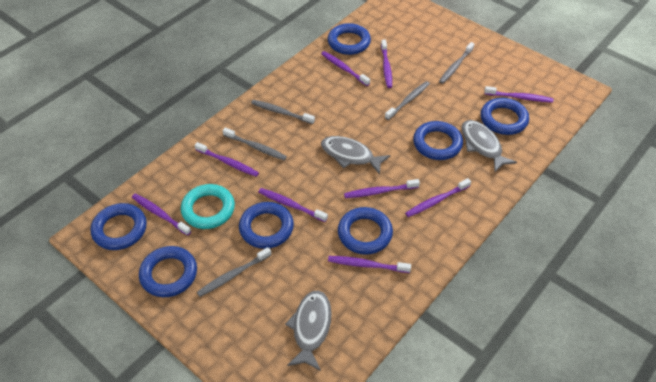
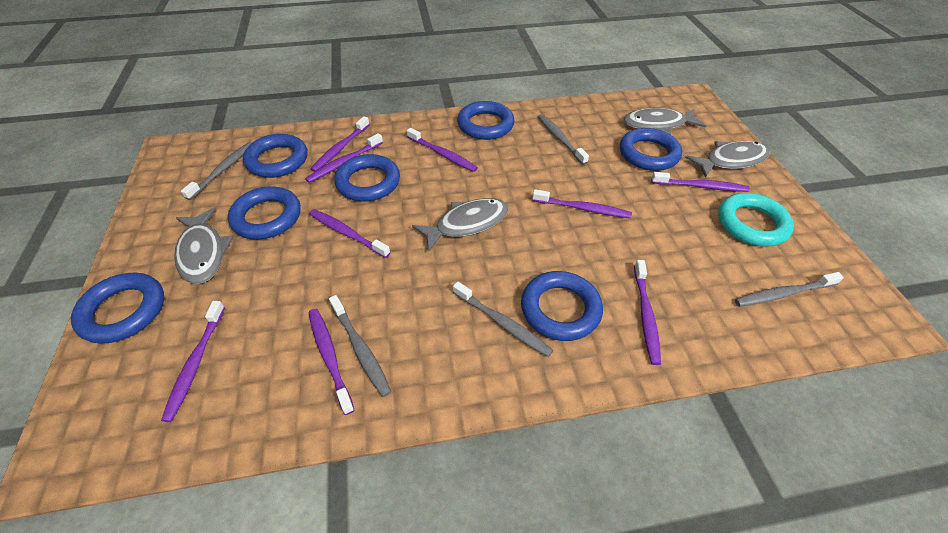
grey fish: [285,291,332,371] [321,136,391,175] [461,120,517,172] = 3 -> [174,208,233,284] [412,198,509,252] [624,108,706,135] [685,141,770,178] = 4

